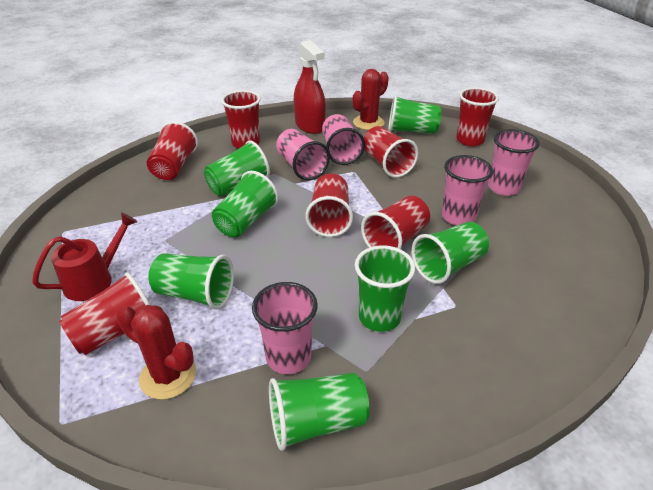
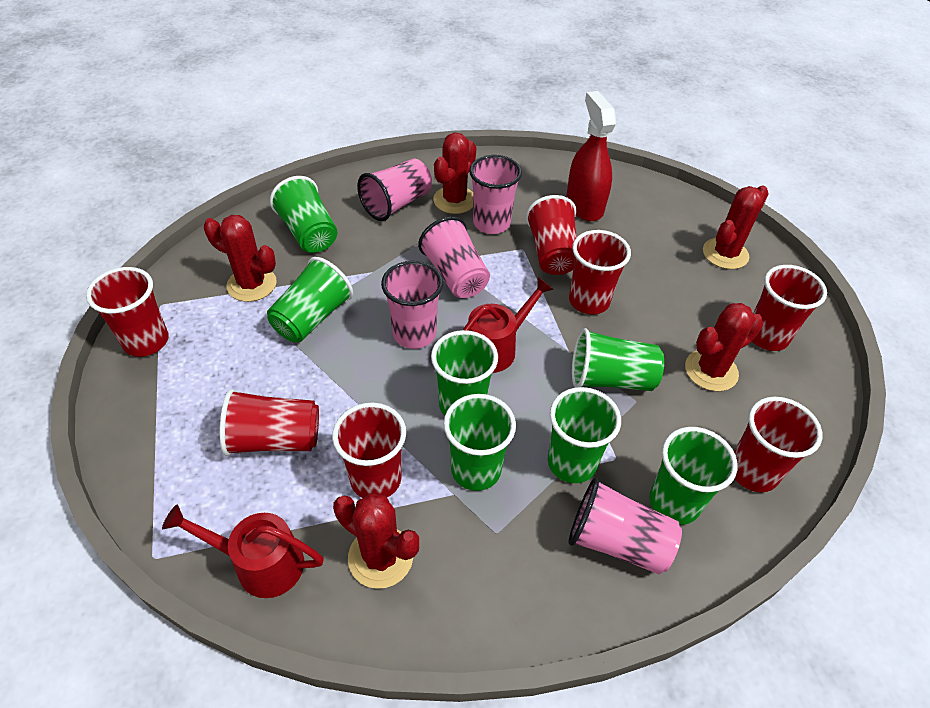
red cactus: [116,305,196,400] [353,69,389,130] = 2 -> [204,215,277,302] [333,493,419,589] [433,133,476,214] [685,303,763,392] [703,186,769,269] = 5
red watering can: [32,213,137,301] = 1 -> [162,504,324,598] [463,277,554,373] = 2

